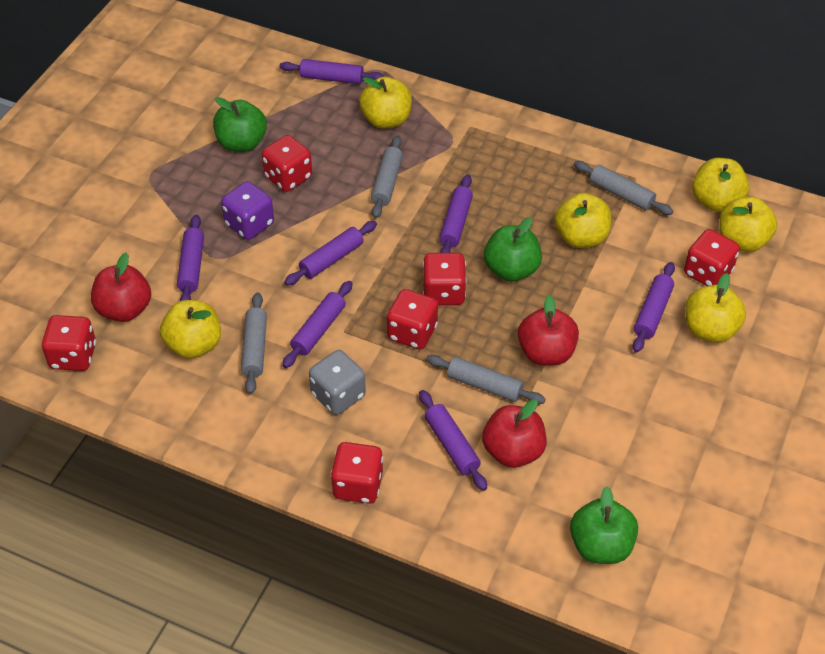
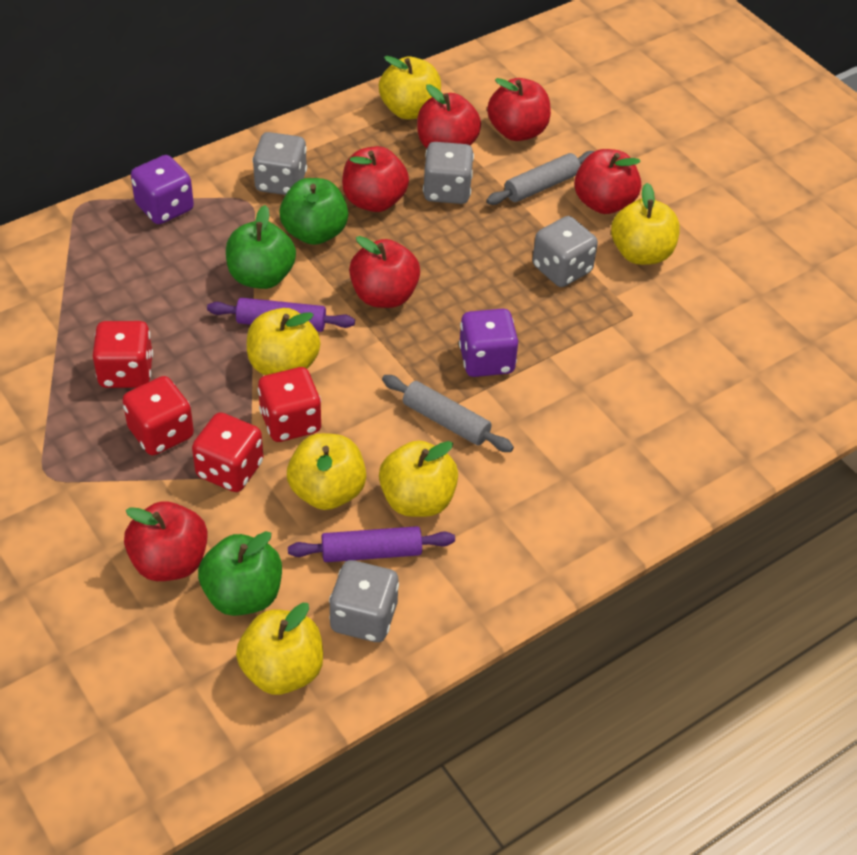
grey dice: [309,350,366,415] = 1 -> [252,132,307,195] [329,560,399,642] [423,142,474,204] [533,216,598,287] = 4
grey rolling pin: [241,292,267,394] [371,136,403,218] [426,355,545,404] [574,161,673,215] = 4 -> [382,375,514,452] [486,151,595,205] = 2
purple dice: [221,181,274,240] = 1 -> [131,155,194,224] [459,309,518,377] = 2
purple rolling pin: [177,215,204,301] [280,59,384,84] [282,281,352,368] [284,221,377,286] [419,390,487,491] [439,174,473,253] [633,262,675,353] = 7 -> [207,298,355,332] [288,526,455,562] = 2
red apple: [91,253,151,322] [482,399,547,468] [518,295,579,366] = 3 -> [124,501,208,581] [342,146,409,212] [349,236,420,308] [417,85,481,149] [487,78,551,141] [574,149,641,214] = 6
red dice: [42,315,96,371] [262,135,312,192] [331,442,383,504] [387,289,438,350] [423,253,467,305] [684,229,740,286] = 6 -> [93,321,153,388] [122,376,194,455] [192,412,263,492] [258,367,321,442] = 4

